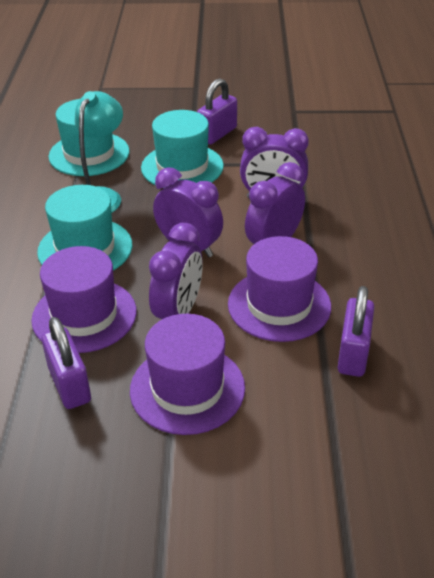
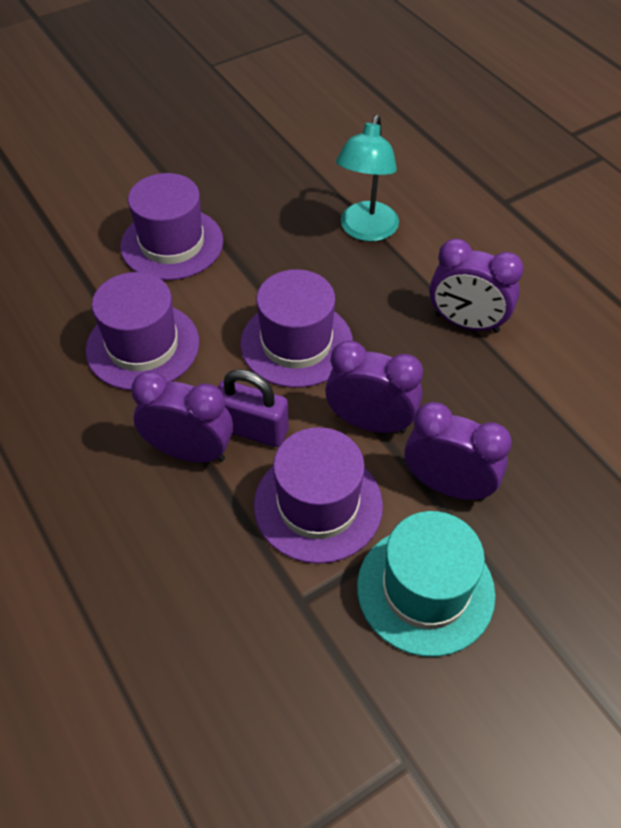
purple hat: [31,246,137,353] [130,314,245,435] [228,236,331,342] = 3 -> [86,272,199,390] [120,173,223,280] [240,269,353,388] [254,427,383,564] = 4
purple padlock: [41,317,91,409] [197,79,237,144] [338,286,374,377] = 3 -> [217,369,289,447] = 1
turquoise hat: [37,185,132,270] [49,99,130,176] [141,110,224,188] = 3 -> [357,511,496,657] = 1

